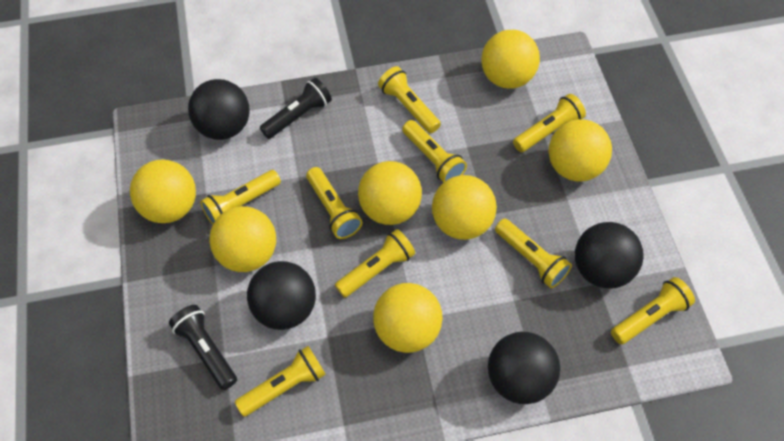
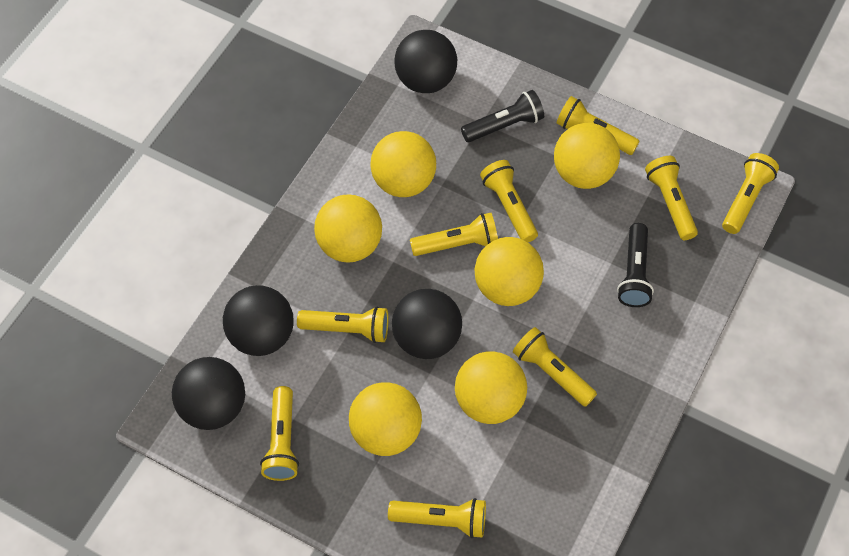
yellow ball: [130,159,196,223] [209,206,276,272] [358,161,422,225] [373,283,443,353] [432,175,497,240] [481,30,540,89] [548,119,612,182] = 7 -> [314,194,382,263] [349,382,422,456] [370,131,436,197] [455,352,527,424] [475,237,544,306] [554,123,620,189] = 6

